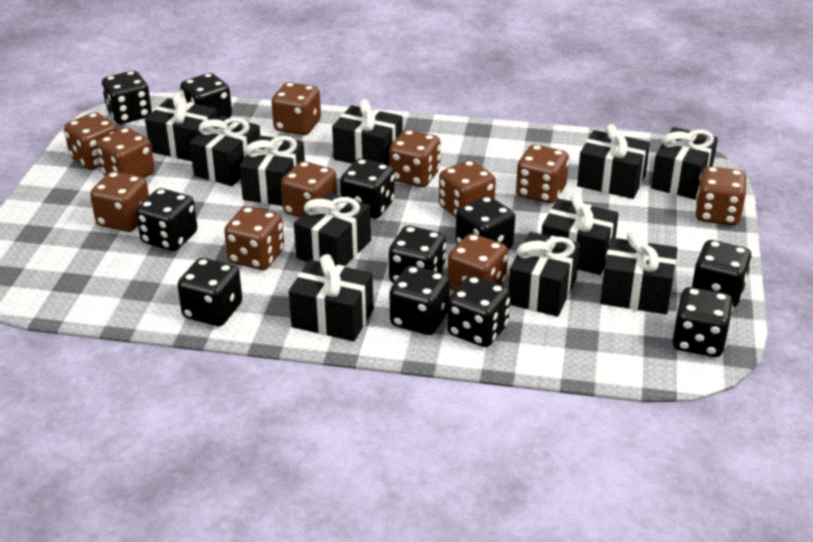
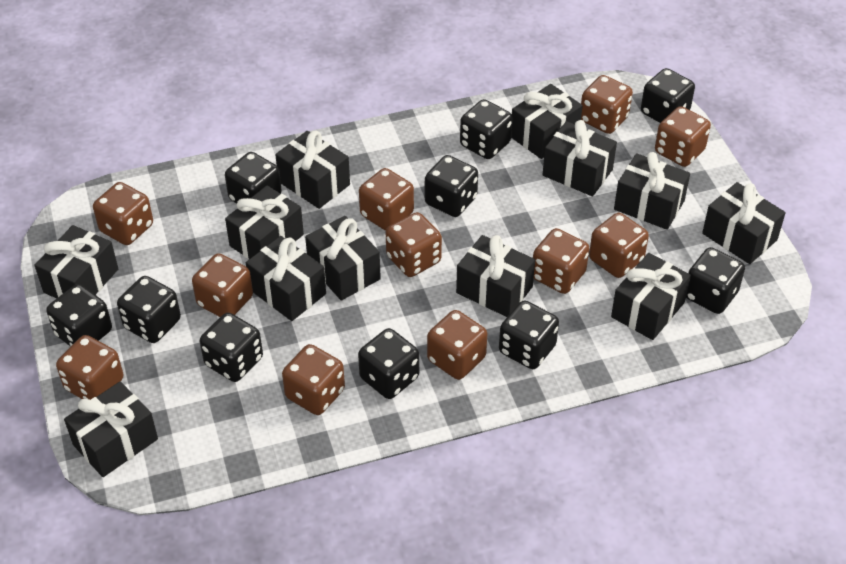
black dice: [102,71,152,124] [136,188,197,251] [177,258,242,326] [180,73,232,118] [340,159,395,219] [389,226,446,283] [390,266,450,335] [447,275,510,347] [455,196,515,249] [672,287,733,357] [692,240,752,307] = 11 -> [46,284,112,347] [117,276,181,343] [200,313,263,382] [225,152,282,204] [358,328,419,399] [425,155,478,217] [460,99,513,159] [499,300,559,369] [641,68,695,123] [686,247,745,314] = 10
black gift: [145,92,218,161] [190,115,260,186] [239,136,305,206] [289,254,373,341] [294,192,371,266] [332,99,402,165] [509,232,580,317] [542,193,619,275] [577,124,650,199] [600,231,678,314] [651,127,718,200] = 11 -> [35,225,118,299] [64,381,158,477] [225,186,304,259] [246,236,326,321] [275,131,350,209] [305,216,381,301] [456,235,535,317] [511,84,583,159] [543,120,617,196] [611,253,691,340] [614,152,690,230] [702,182,786,264] = 12

